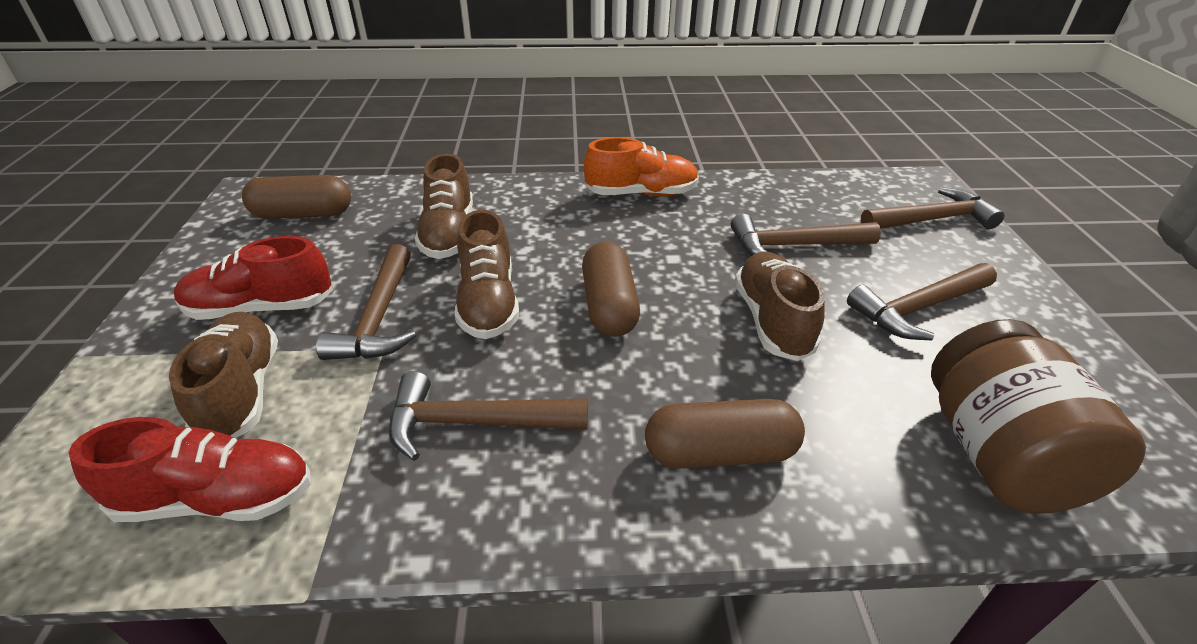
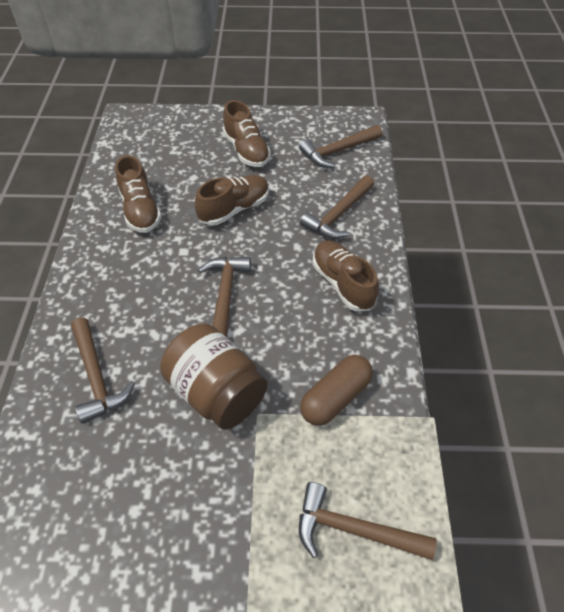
brown capsule: [242,175,351,219] [582,242,640,337] [645,399,805,469] = 3 -> [300,355,373,426] = 1
orange shoe: [584,137,699,196] = 1 -> none = 0
red shoe: [69,417,311,522] [174,236,333,320] = 2 -> none = 0

